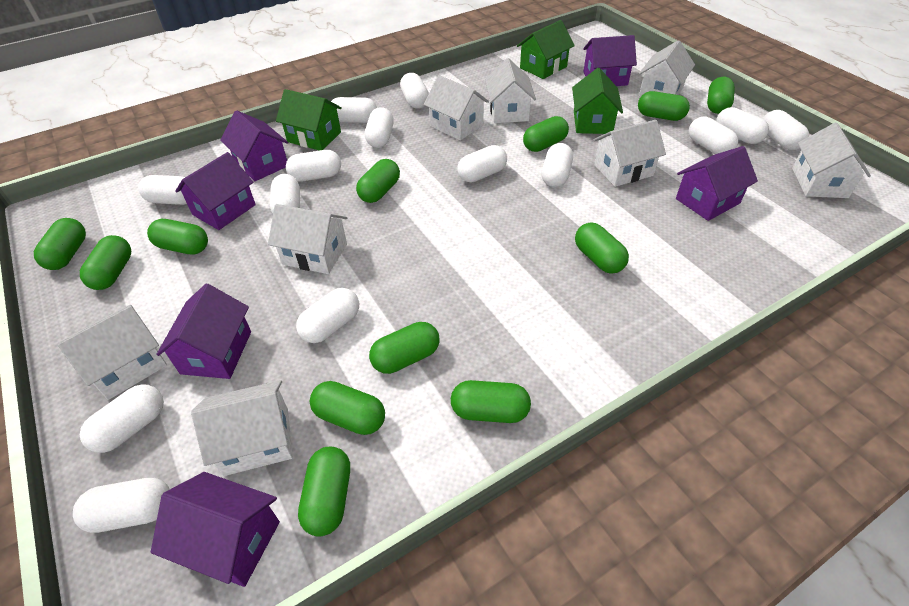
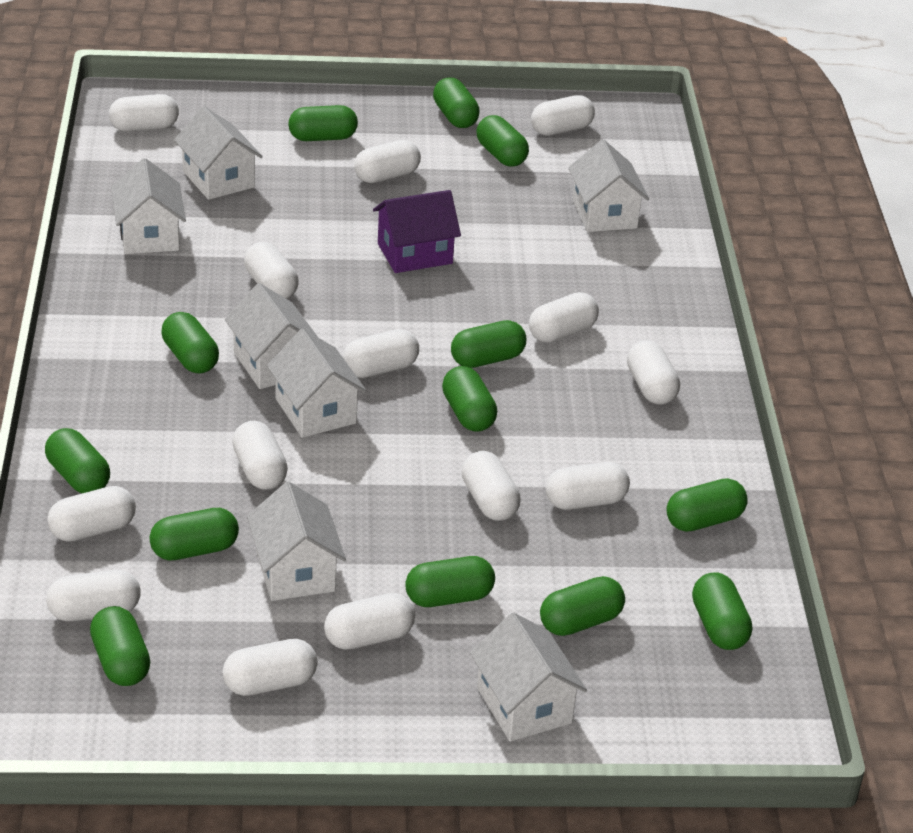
green capsule: [34,218,86,270] [80,235,131,290] [147,219,208,255] [298,447,350,537] [310,381,385,435] [356,159,400,203] [369,322,440,374] [451,380,531,423] [523,116,569,152] [575,223,629,274] [638,91,690,121] [707,77,735,114] = 12 -> [45,428,110,493] [90,606,150,686] [149,508,239,561] [161,312,219,374] [288,105,358,141] [405,556,495,607] [433,78,480,128] [442,366,497,432] [451,320,526,368] [476,115,529,167] [540,576,625,636] [667,478,748,532] [692,573,752,650] = 13
green house: [276,89,342,150] [517,20,575,79] [572,68,623,134] = 3 -> none = 0
purple house: [151,472,280,587] [156,284,251,379] [175,152,256,230] [220,110,288,181] [583,35,637,86] [676,146,758,221] = 6 -> [373,190,461,273] = 1
white house: [57,305,167,400] [191,380,293,476] [268,204,347,274] [424,75,489,140] [485,58,536,123] [593,120,666,187] [639,40,695,97] [792,123,871,198] = 8 -> [111,158,186,254] [174,106,263,200] [225,283,318,389] [247,482,346,601] [267,329,367,438] [470,612,587,741] [568,139,649,232] = 7

